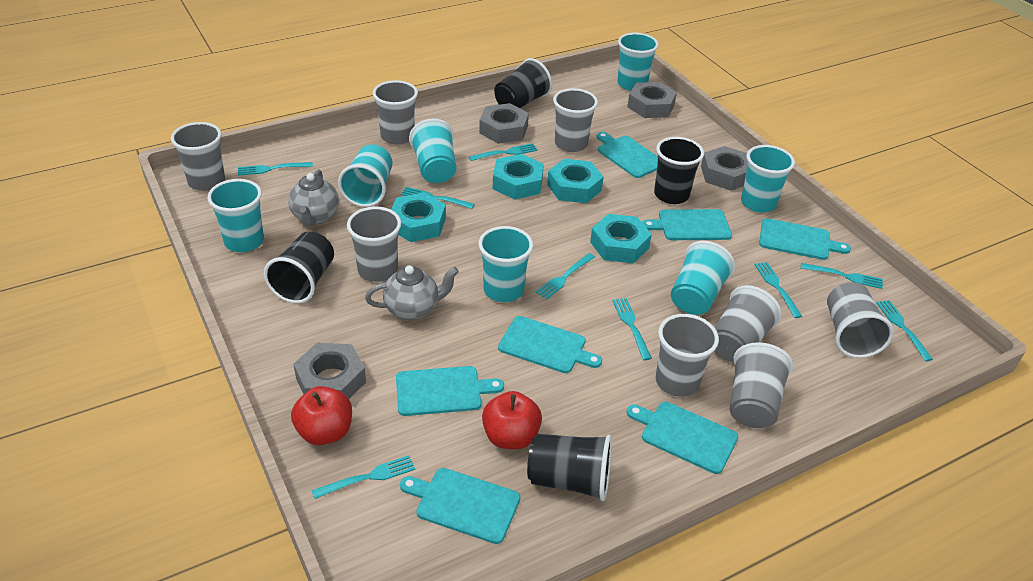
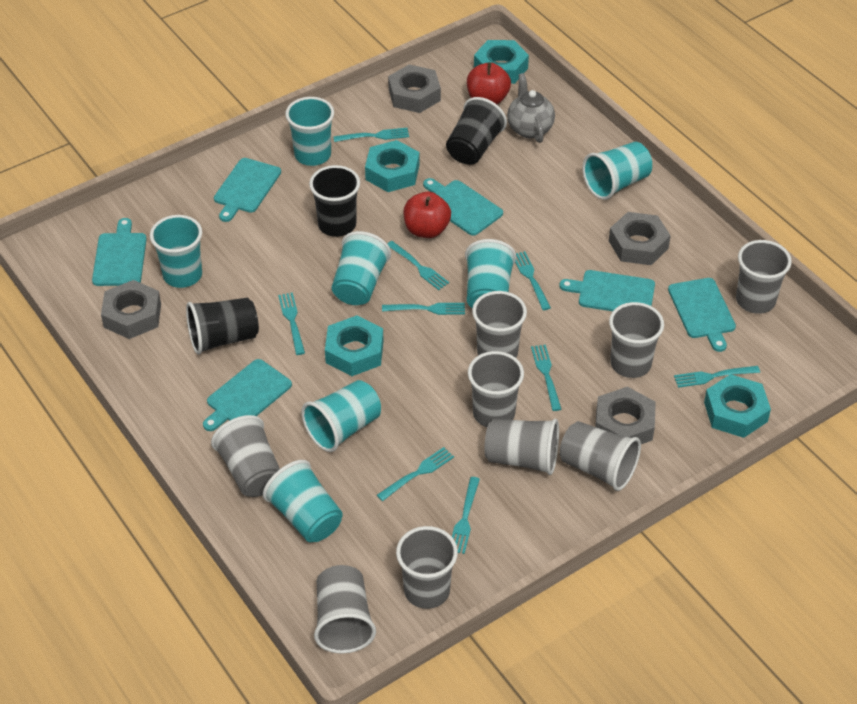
black cup: [264,232,334,303] [494,58,552,108] [527,434,612,501] [654,137,704,204] = 4 -> [186,298,259,355] [309,165,360,237] [446,97,507,165] = 3
grey cup: [171,122,225,191] [347,207,401,282] [373,80,418,145] [553,88,598,152] [656,314,719,397] [714,285,782,363] [730,342,793,428] [827,282,894,358] = 8 -> [211,415,280,497] [314,565,376,654] [396,526,458,609] [468,351,524,427] [472,291,527,358] [484,419,559,475] [560,421,641,491] [609,302,664,378] [736,240,792,314] = 9
grey teapot: [288,169,339,226] [365,265,459,320] = 2 -> [507,73,555,143] = 1
turquoise cutting board: [396,366,504,416] [400,468,520,544] [498,316,602,373] [597,132,658,178] [627,402,738,474] [642,209,732,240] [759,218,851,260] = 7 -> [92,218,147,286] [203,359,292,431] [214,158,281,222] [423,178,503,236] [559,270,655,311] [668,278,736,352] = 6

